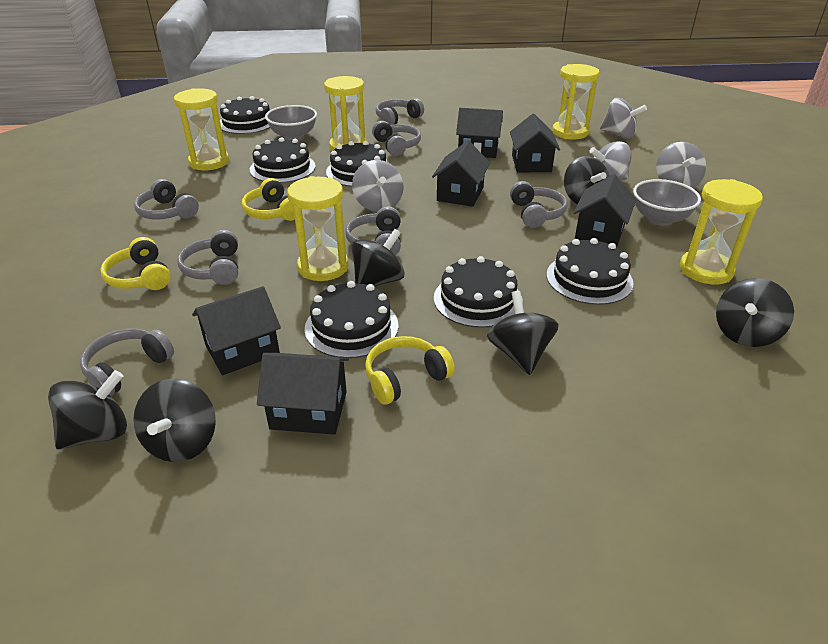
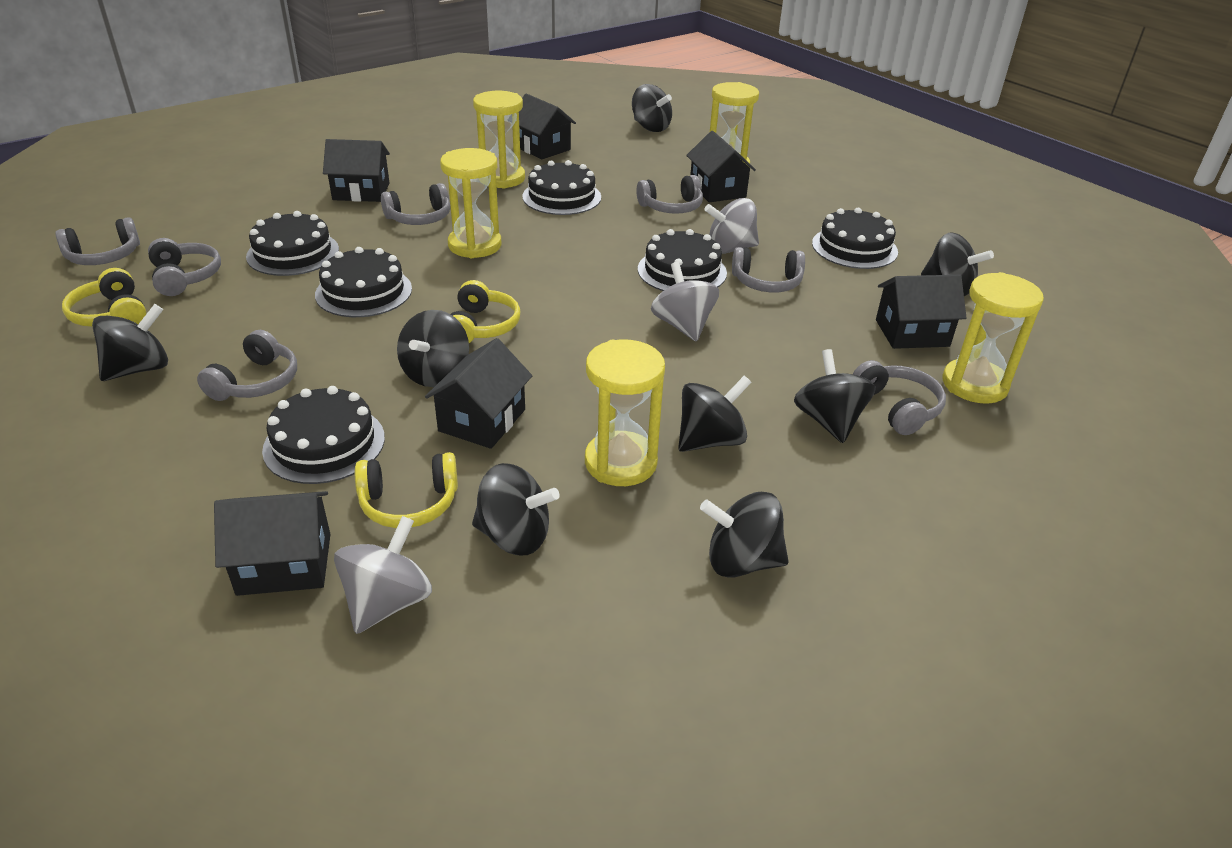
black spinning top: [48,370,127,449] [133,379,216,462] [351,229,405,287] [487,291,559,375] [564,156,610,205] [716,278,794,347] = 6 -> [92,304,168,381] [397,310,469,387] [472,463,560,555] [632,84,672,132] [678,376,752,452] [700,492,789,578] [794,349,876,443] [921,233,994,296] = 8
grey bowl: [265,105,317,140] [633,179,701,226] = 2 -> none = 0
grey spinning top: [352,160,404,212] [589,141,632,181] [600,98,647,139] [656,142,706,188] = 4 -> [334,516,432,634] [651,262,719,342] [704,198,759,254] = 3

